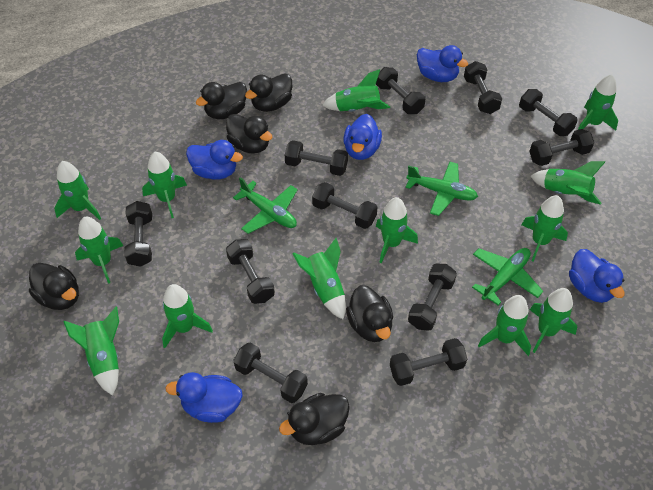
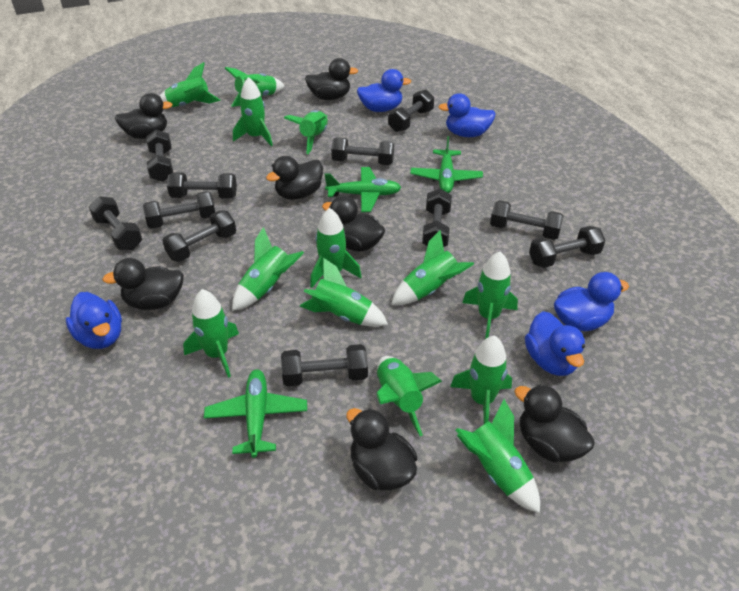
black duck: [29,263,79,310] [196,82,247,119] [226,114,272,154] [245,73,292,112] [279,393,350,445] [346,285,393,342] = 6 -> [102,258,184,310] [115,93,173,139] [266,156,323,200] [305,58,358,100] [322,196,385,252] [346,408,417,490] [514,384,595,462] = 7

